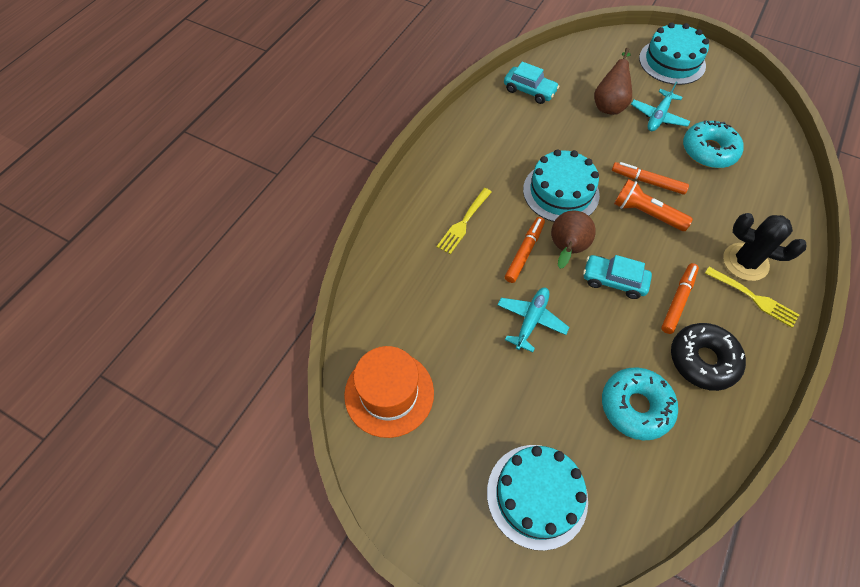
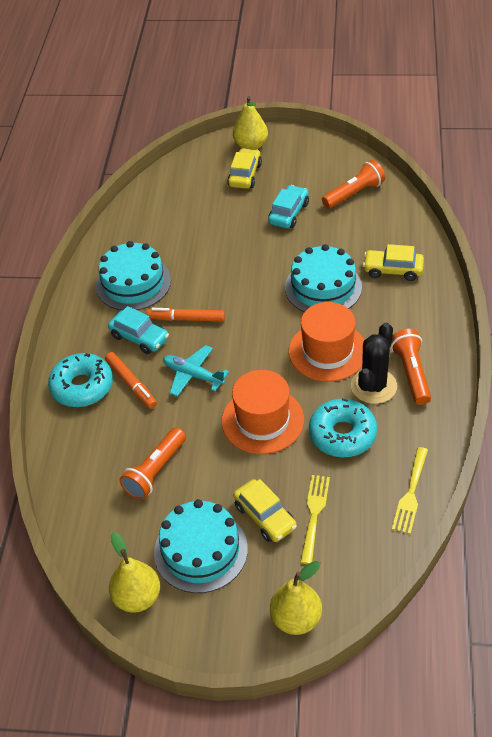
black donut: [671,323,746,391] = 1 -> none = 0
brown pear: [551,210,596,269] [594,48,632,115] = 2 -> none = 0
orange flashlight: [614,179,693,231] = 1 -> [119,427,186,500] [322,160,385,209] [391,329,431,405] = 3
orange hat: [344,346,434,438] = 1 -> [221,370,304,454] [288,302,364,382] = 2
orange marker: [505,217,545,283] [612,162,689,195] [661,263,699,334] = 3 -> [105,352,157,409] [147,308,225,322] = 2
turquoise plane: [498,288,570,352] [631,82,690,131] = 2 -> [163,345,229,396] = 1
yellow car: none = 0 -> [227,148,262,189] [233,479,297,542] [363,244,424,281] = 3
yellow pear: none = 0 -> [109,532,160,613] [233,96,268,150] [270,561,322,635] = 3

